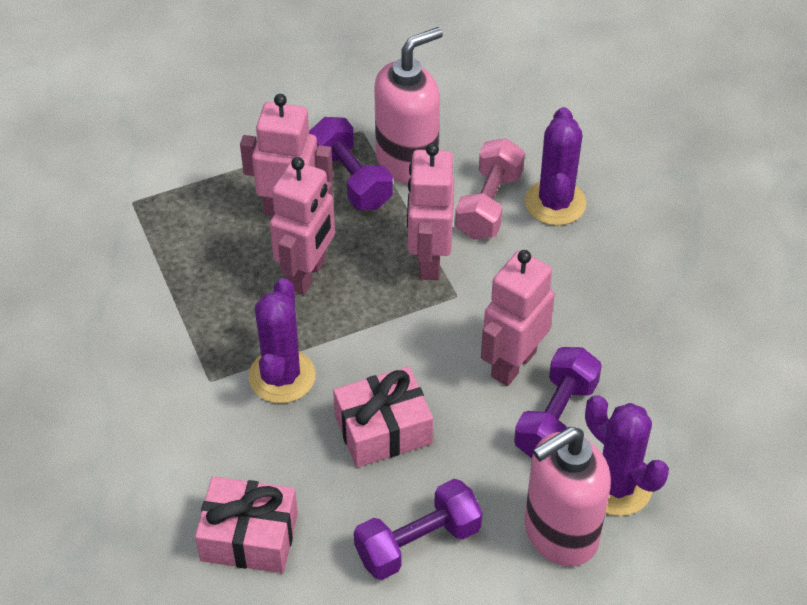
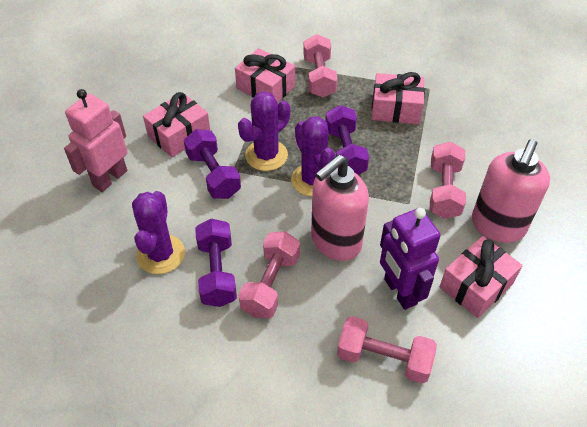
pink dumbbell: [455,138,525,240] = 1 -> [239,231,300,318] [303,34,338,98] [337,316,437,383] [430,141,466,219] = 4
pink gift: [195,476,298,573] [333,366,433,467] = 2 -> [143,92,210,157] [235,48,295,103] [371,72,425,124] [440,236,523,318] = 4
pink robot: [240,94,333,217] [270,157,335,295] [407,143,454,280] [481,250,555,386] = 4 -> [64,89,128,192] = 1
purple robot: none = 0 -> [380,208,441,310] = 1

